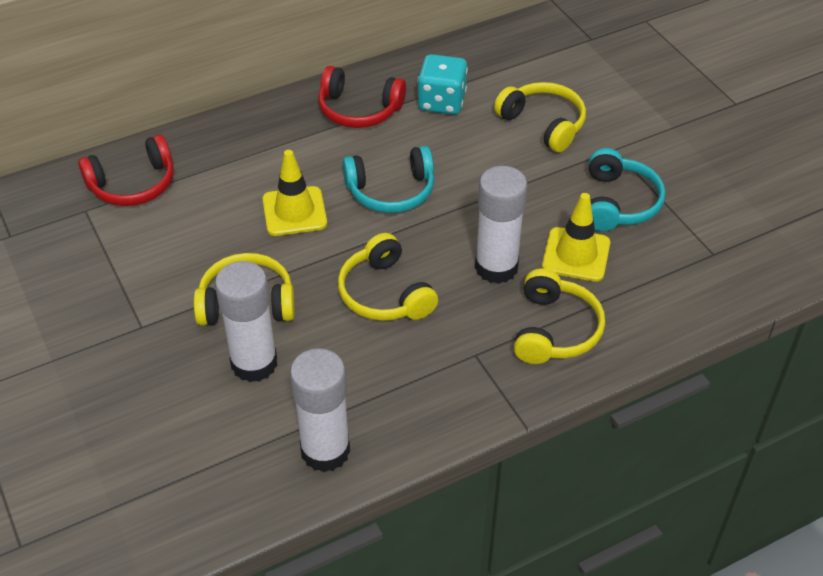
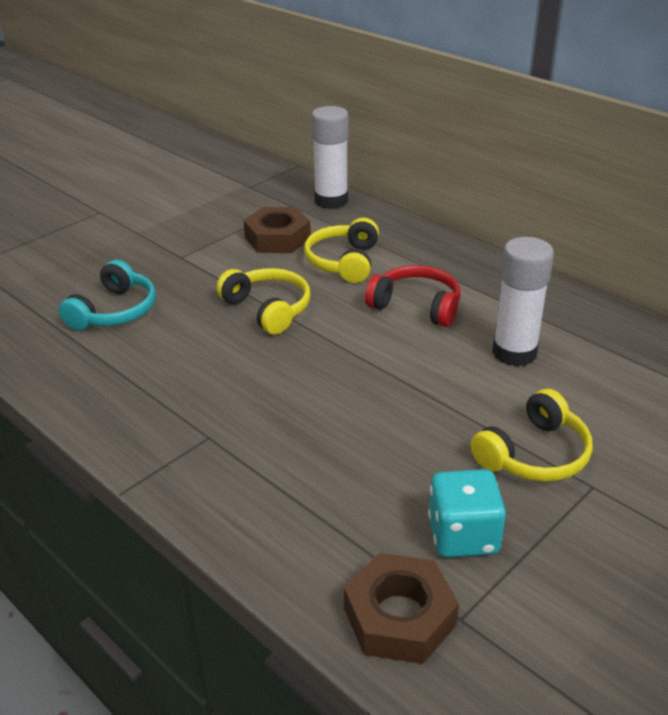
brown nut: none = 0 -> [243,207,311,253] [344,553,459,664] = 2
red headphones: [78,135,174,206] [318,66,406,128] = 2 -> [365,265,461,327] = 1
turquoise headphones: [342,146,434,213] [589,148,665,231] = 2 -> [59,260,156,331] = 1
white glue stick: [215,261,278,382] [290,349,350,472] [475,166,527,284] = 3 -> [311,106,349,209] [492,237,554,367] = 2
yellow headphones: [194,253,295,326] [338,233,438,321] [494,82,586,152] [514,269,605,364] = 4 -> [216,268,310,335] [304,218,379,283] [471,389,593,482] = 3
yellow traffic cone: [262,150,327,236] [542,193,610,282] = 2 -> none = 0

